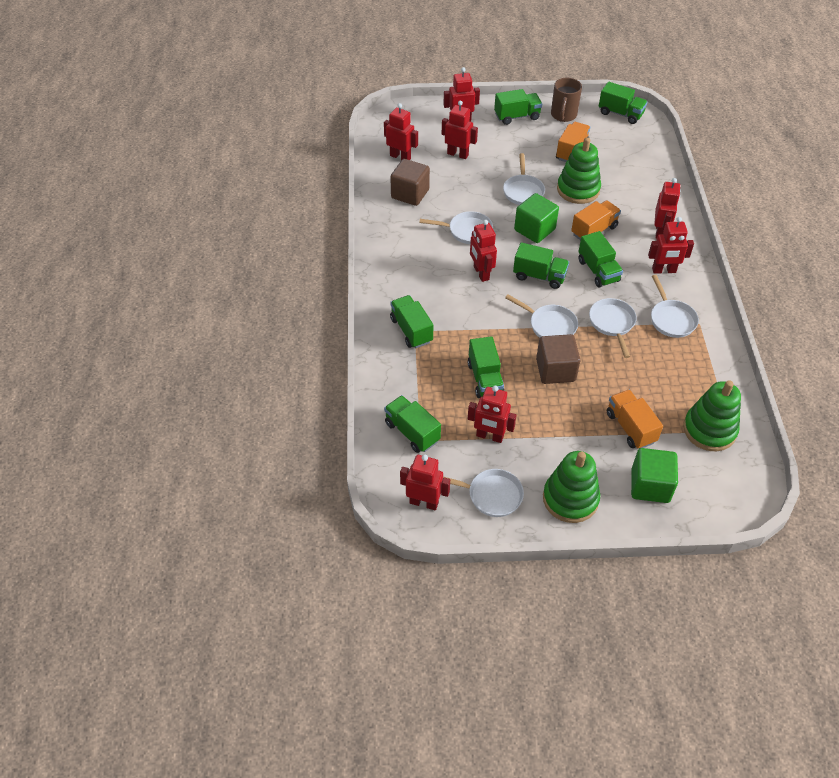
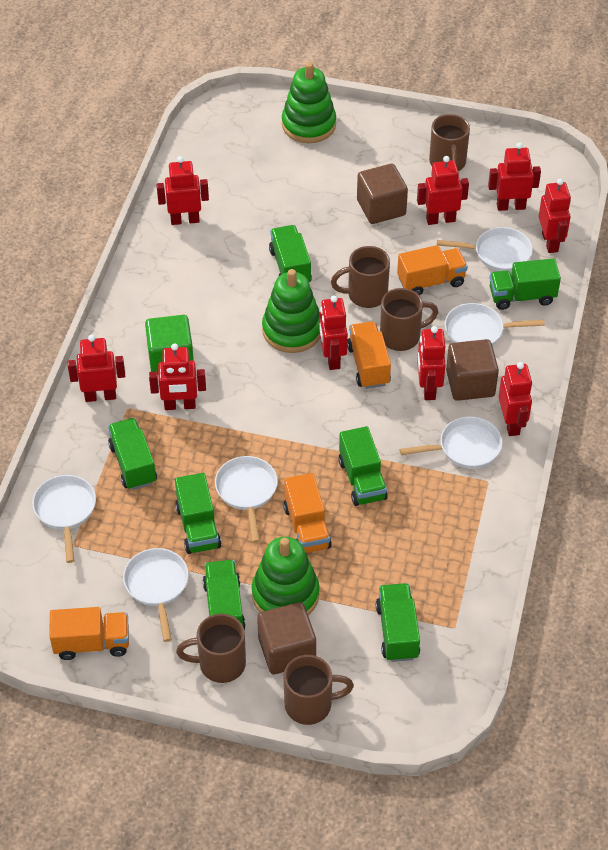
brown cube: [390,159,430,206] [536,334,580,384] = 2 -> [257,602,316,674] [357,164,408,224] [446,339,499,401] = 3
brown mug: [551,78,582,122] = 1 -> [176,614,246,683] [284,655,354,725] [331,246,390,308] [380,288,438,351] [429,114,470,171] = 5
green cube: [514,193,559,243] [631,448,678,503] = 2 -> [145,315,194,375] = 1
orange truck: [556,122,590,162] [571,200,621,240] [607,390,663,448] = 3 -> [49,607,129,660] [283,473,332,553] [347,321,391,389] [397,245,468,296] = 4
red robot: [384,103,418,160] [400,455,450,510] [442,101,478,159] [443,67,480,122] [468,386,517,443] [470,220,497,282] [648,217,694,274] [654,178,680,239] = 8 -> [68,335,125,402] [149,343,206,410] [156,156,209,225] [319,296,348,370] [417,156,469,225] [417,326,446,400] [488,142,541,211] [499,362,532,436] [539,179,571,253] = 9

